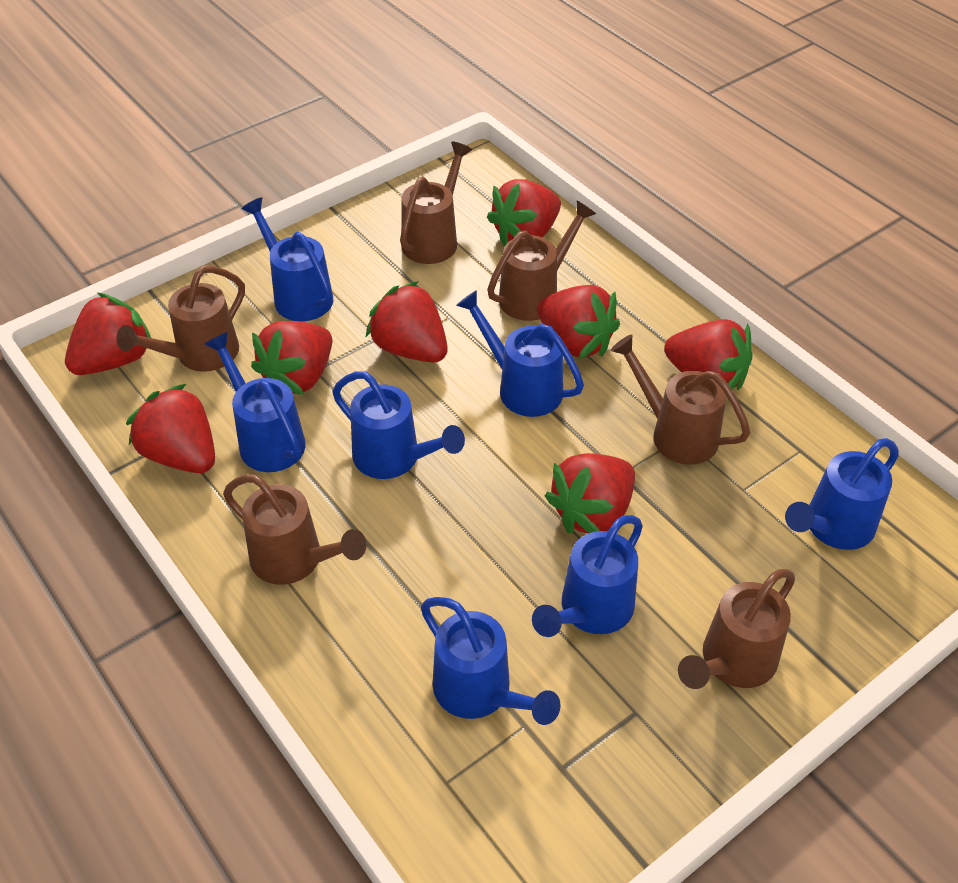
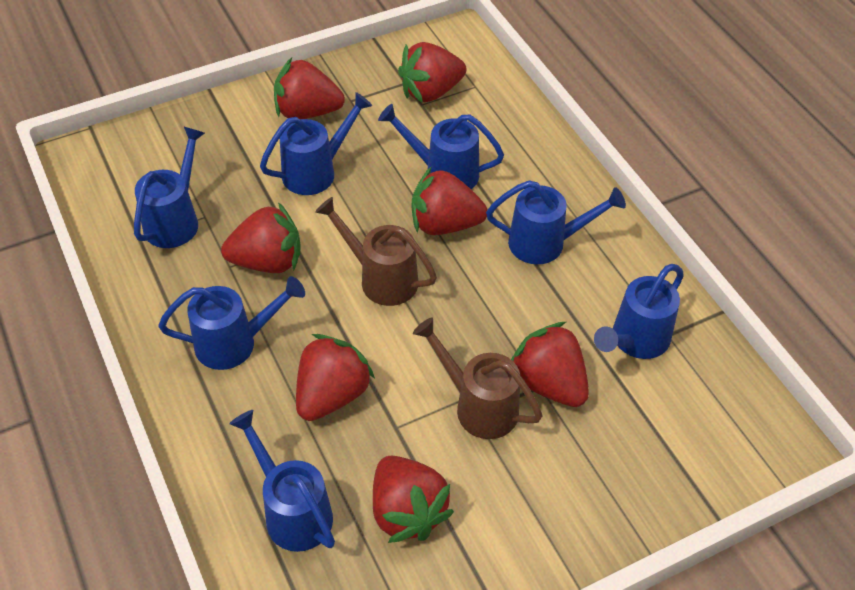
brown watering can: [116,266,245,372] [223,474,367,585] [400,141,472,264] [487,201,596,321] [610,334,750,465] [678,569,795,689] = 6 -> [315,197,437,306] [413,318,542,439] = 2
red strawberry: [65,293,151,375] [126,384,215,473] [251,321,332,395] [366,281,448,363] [487,179,561,247] [537,285,620,359] [545,453,635,533] [664,319,753,390] = 8 -> [221,202,301,273] [274,58,345,119] [296,334,375,421] [373,456,454,543] [398,42,466,103] [412,166,488,235] [511,322,589,407] = 7

